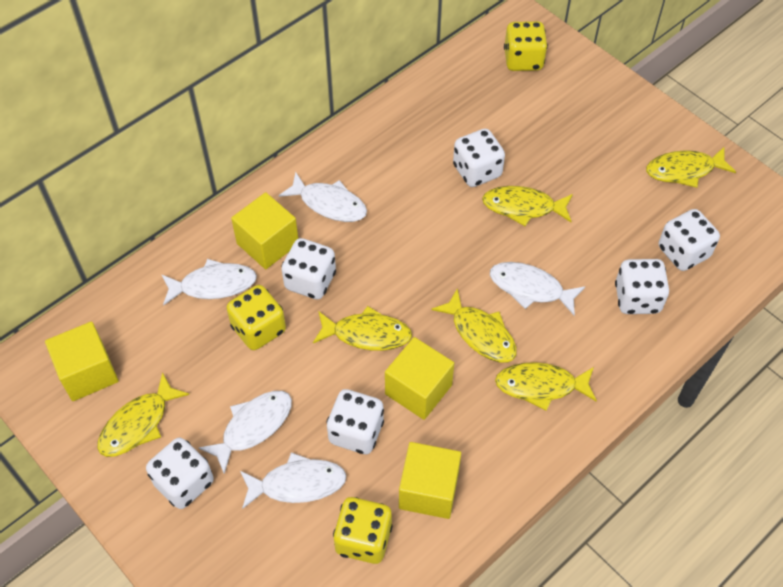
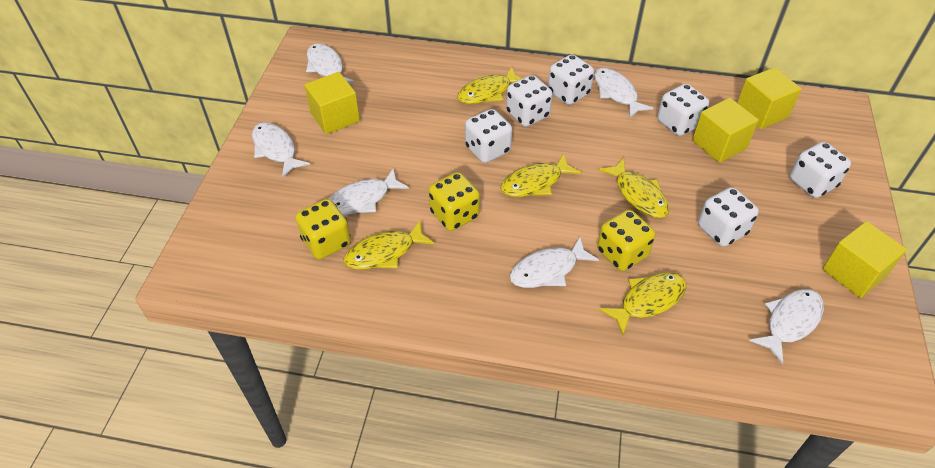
white fish: [161,259,257,306] [199,391,292,474] [240,452,346,509] [279,172,367,222] [490,262,585,316] = 5 -> [252,122,310,178] [306,43,354,83] [329,168,409,216] [509,237,599,288] [594,67,654,118] [749,289,824,364] = 6
yellow fish: [97,372,189,457] [313,306,412,351] [431,289,517,363] [482,186,573,226] [495,362,597,411] [646,147,736,188] = 6 -> [344,220,435,270] [457,67,523,104] [501,154,581,197] [599,158,669,218] [599,272,686,335] = 5

